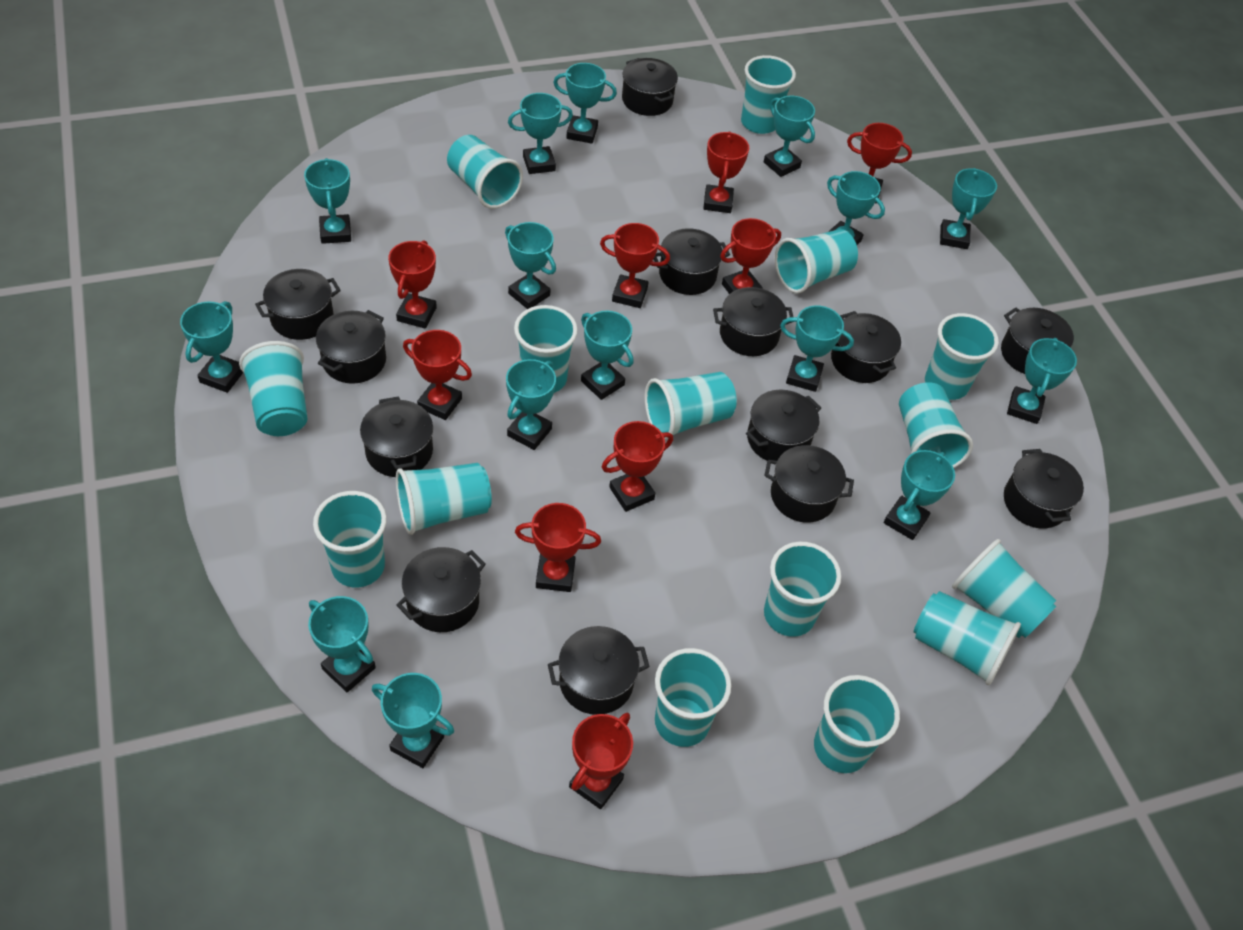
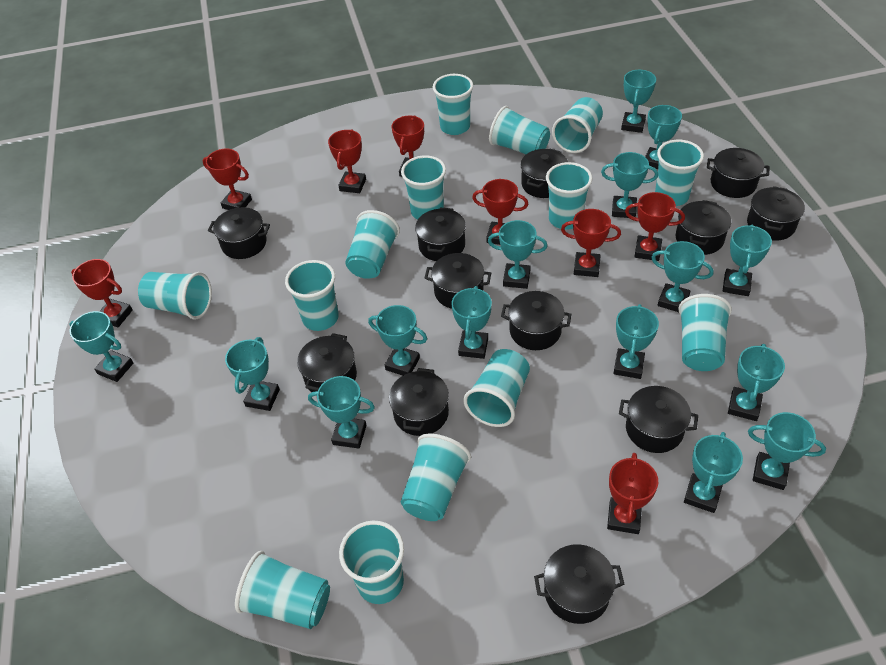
black pot: [255,269,341,340] [316,310,386,384] [360,396,433,477] [396,547,486,632] [548,626,650,715] [622,58,678,116] [654,228,730,295] [713,287,793,356] [746,390,821,461] [764,445,854,523] [831,311,901,383] [1001,308,1074,374] [1004,449,1084,529] = 13 -> [208,207,270,259] [297,333,357,392] [389,368,449,436] [415,208,466,261] [425,253,491,308] [501,291,572,350] [521,149,568,198] [534,544,624,624] [619,386,698,453] [676,200,731,255] [707,148,769,198] [747,186,805,241] = 12
red trophy: [388,240,437,329] [403,330,472,420] [515,503,601,592] [569,713,633,809] [600,223,670,308] [601,421,673,512] [703,132,749,213] [720,218,781,294] [847,123,912,203] = 9 -> [71,259,133,327] [203,149,252,210] [328,129,366,193] [392,115,424,177] [472,179,528,245] [561,209,621,277] [607,453,658,534] [625,192,685,261] = 8
turquoise cup: [239,341,308,436] [313,491,387,588] [396,463,492,535] [447,135,523,209] [514,305,578,393] [645,372,737,440] [655,648,731,747] [741,55,796,134] [764,542,841,637] [775,229,858,293] [814,675,900,773] [899,382,973,468] [914,591,1021,685] [925,313,999,400] [952,539,1056,638] = 15 -> [138,272,212,320] [235,551,330,629] [285,260,339,331] [339,521,404,604] [346,210,400,279] [401,155,446,220] [401,434,471,521] [433,74,473,135] [464,349,530,427] [489,106,550,154] [546,162,592,229] [552,97,603,153] [655,140,704,206] [678,294,732,371] = 14

